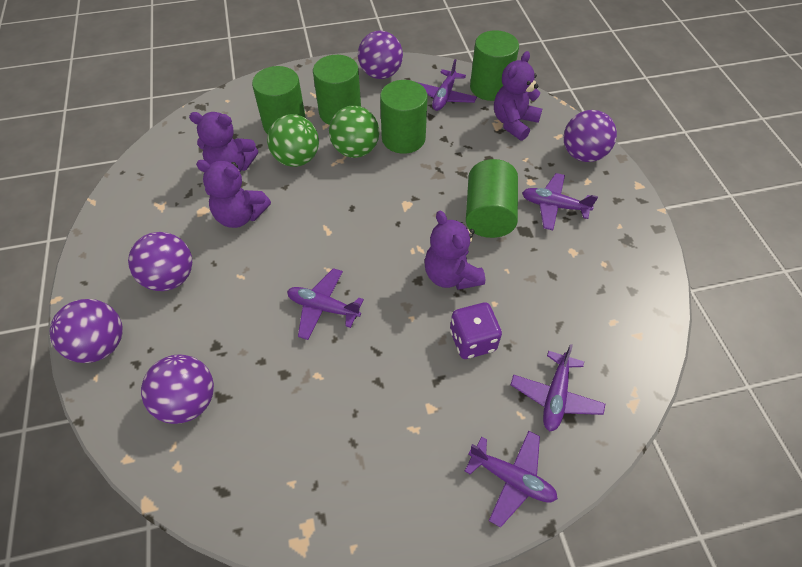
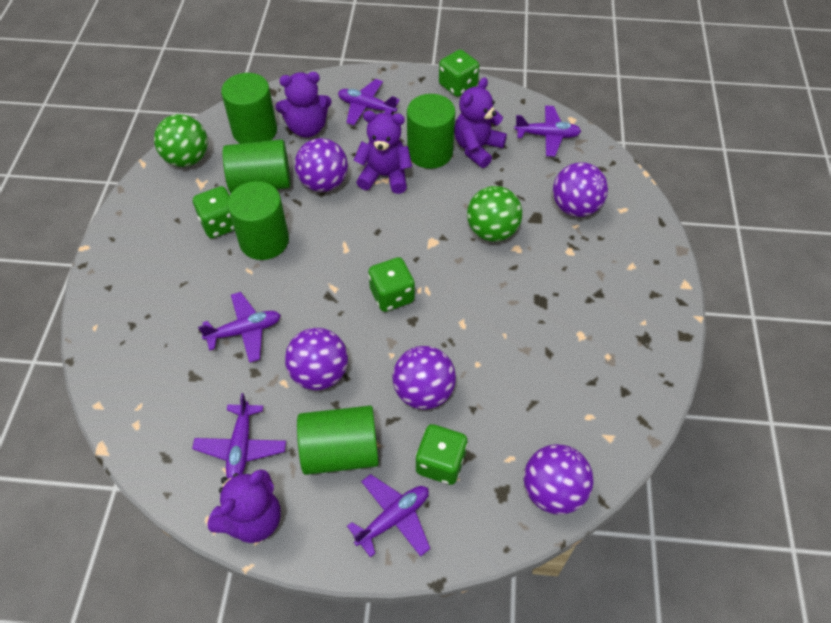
green dice: none = 0 -> [193,186,234,238] [368,257,415,312] [416,424,468,485] [439,49,479,97] = 4
purple dice: [450,303,502,359] = 1 -> none = 0

